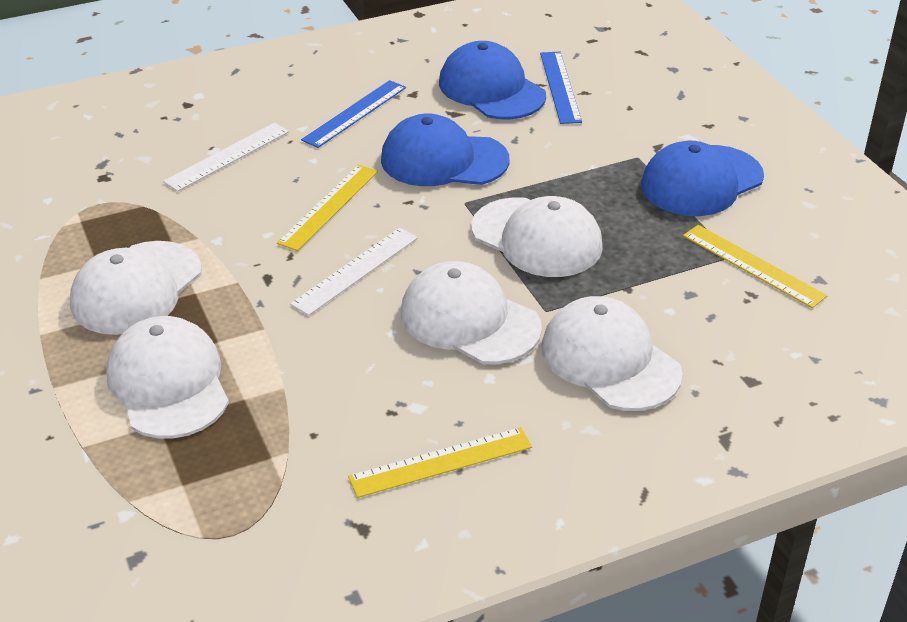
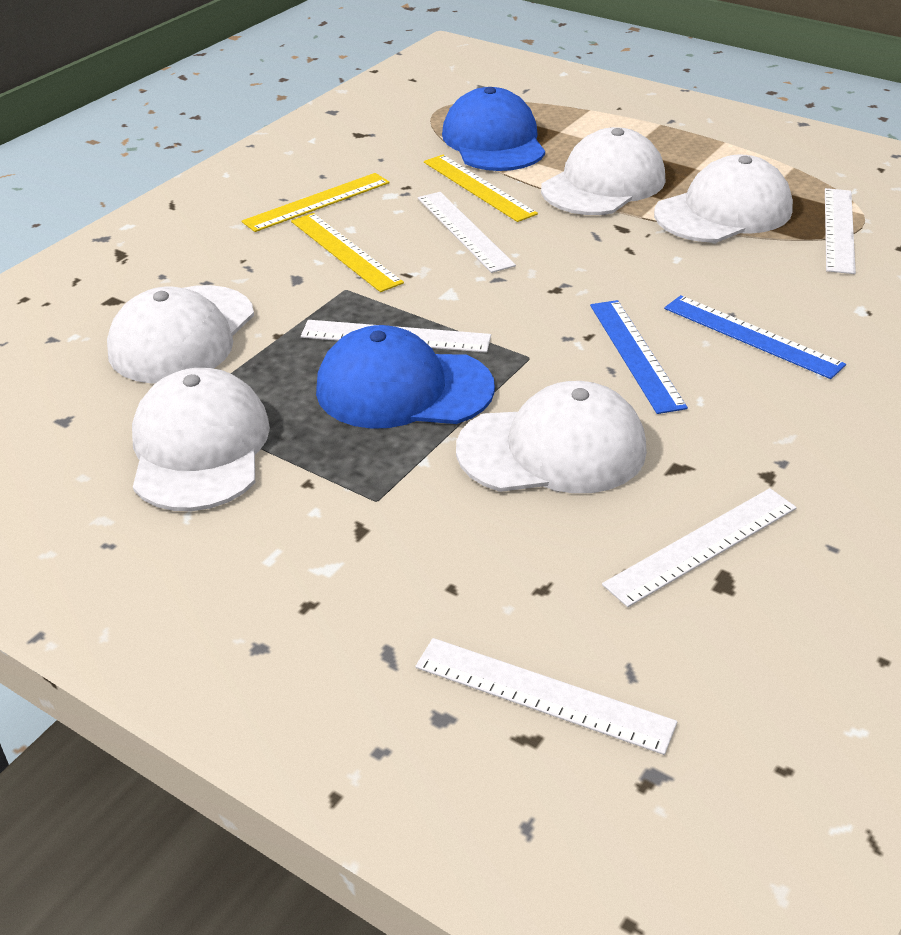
blue cap: [381,113,510,186] [439,41,546,119] [641,141,764,216] = 3 -> [316,325,495,429] [442,87,545,171] = 2
white ruler: [163,123,289,191] [290,228,418,316] = 2 -> [301,320,491,353] [415,638,677,755] [418,192,516,273] [602,488,797,607] [825,188,856,274] = 5

